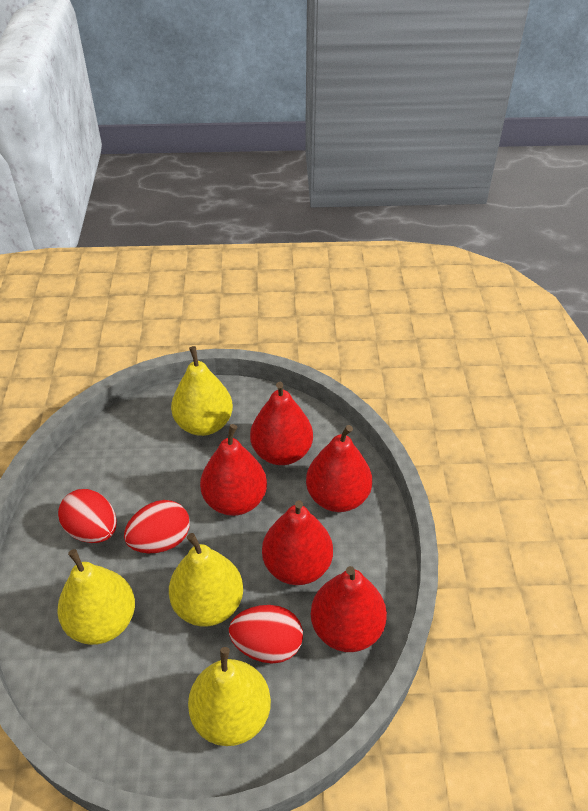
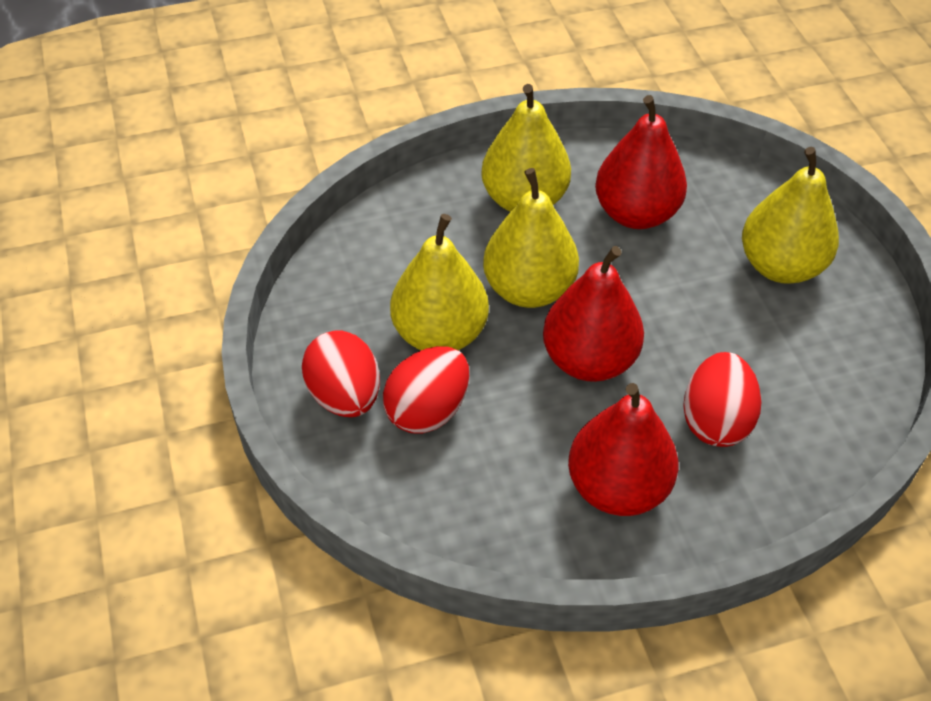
red pear: [200,424,267,516] [250,382,313,465] [262,500,333,585] [306,425,372,512] [311,566,387,652] = 5 -> [543,246,644,382] [568,383,678,516] [595,95,687,229] = 3

